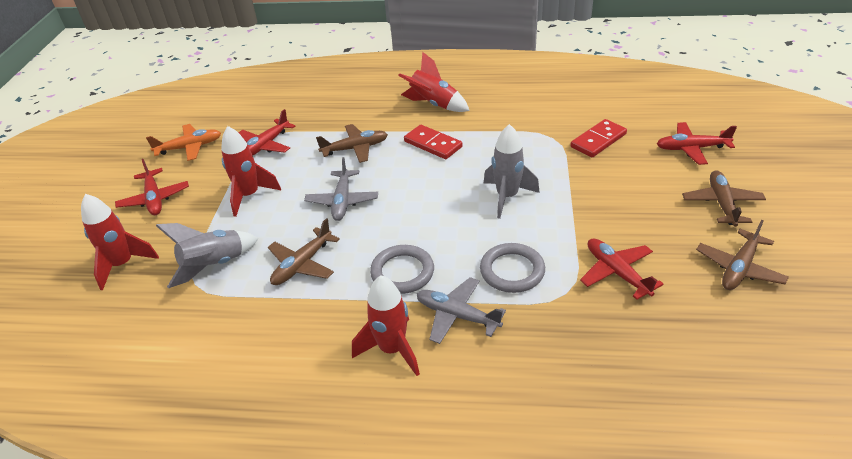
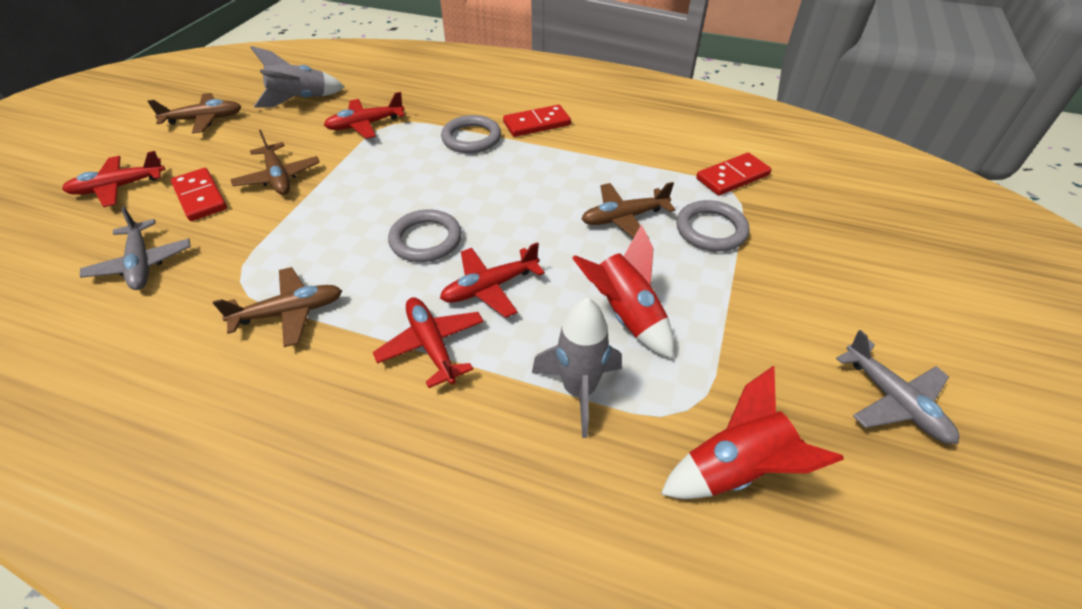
grey ring: [370,245,434,294] [480,243,545,293] = 2 -> [388,209,462,262] [441,115,501,153] [676,200,749,252] = 3
orange plane: [146,124,221,161] = 1 -> none = 0
red domino: [404,125,463,159] [570,119,627,157] = 2 -> [171,168,227,221] [503,105,571,137] [696,153,772,196] = 3
red rocket: [81,194,159,290] [221,126,281,217] [352,275,420,376] [398,52,470,112] = 4 -> [572,224,674,359] [661,366,844,499] = 2

